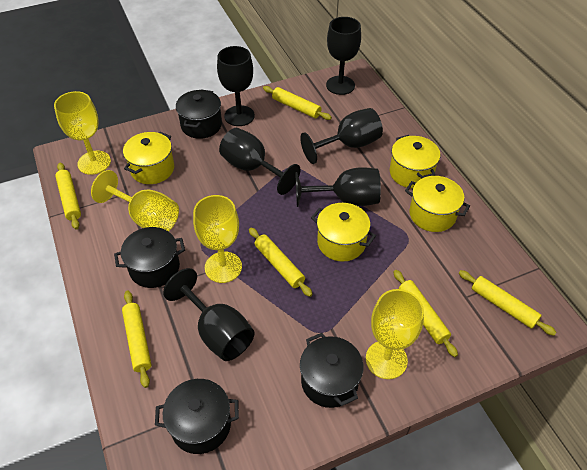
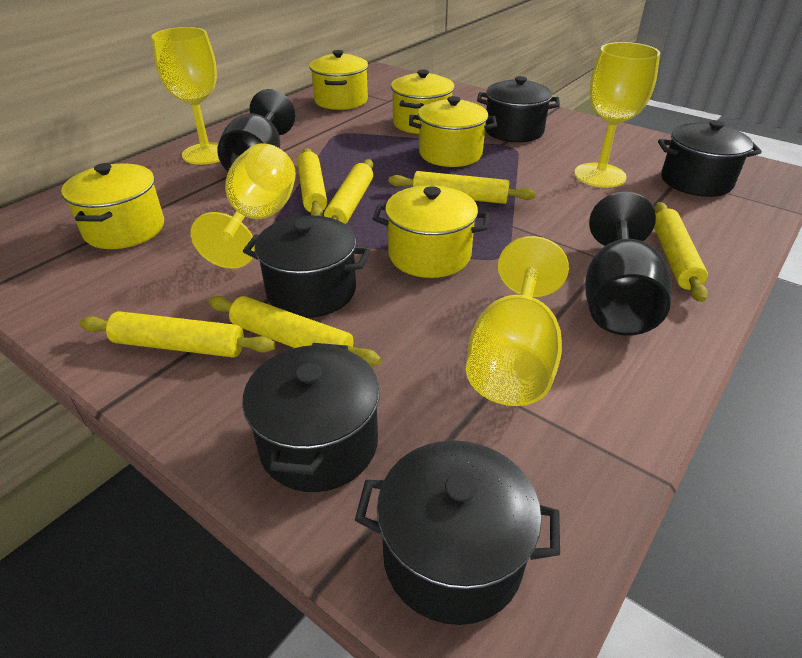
black goblet: [163,268,255,361] [217,46,255,126] [219,128,301,195] [295,167,381,207] [300,108,383,164] [326,17,361,95] = 6 -> [217,89,295,172] [585,192,672,336] = 2
black pot: [114,227,185,288] [155,379,239,454] [176,89,222,139] [300,333,364,408] = 4 -> [242,343,380,492] [243,216,370,318] [355,440,560,625] [477,76,560,142] [658,120,762,197] = 5
yellow pot: [123,132,174,184] [311,203,376,262] [390,135,440,188] [405,176,470,232] = 4 -> [61,163,164,249] [309,50,368,110] [373,185,489,278] [391,70,455,134] [409,96,497,167] = 5

